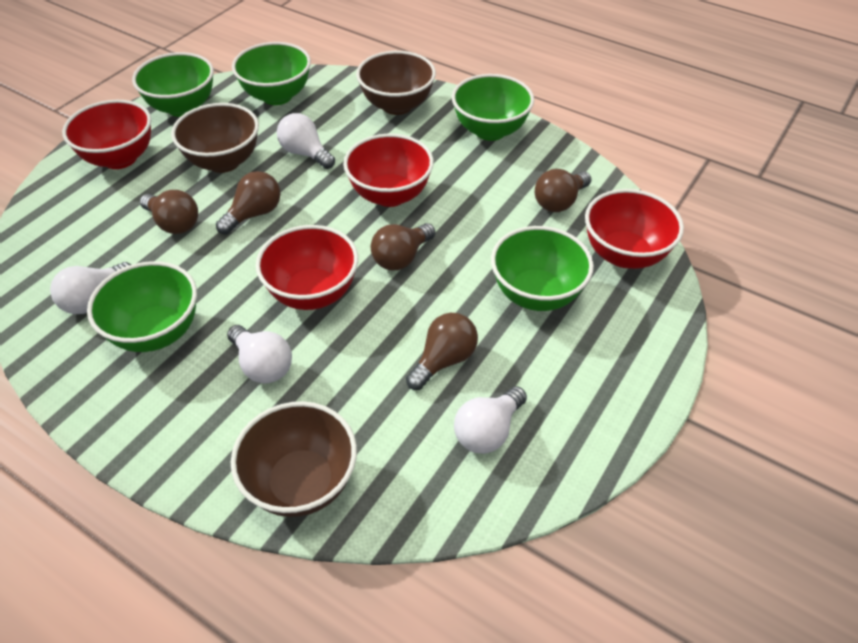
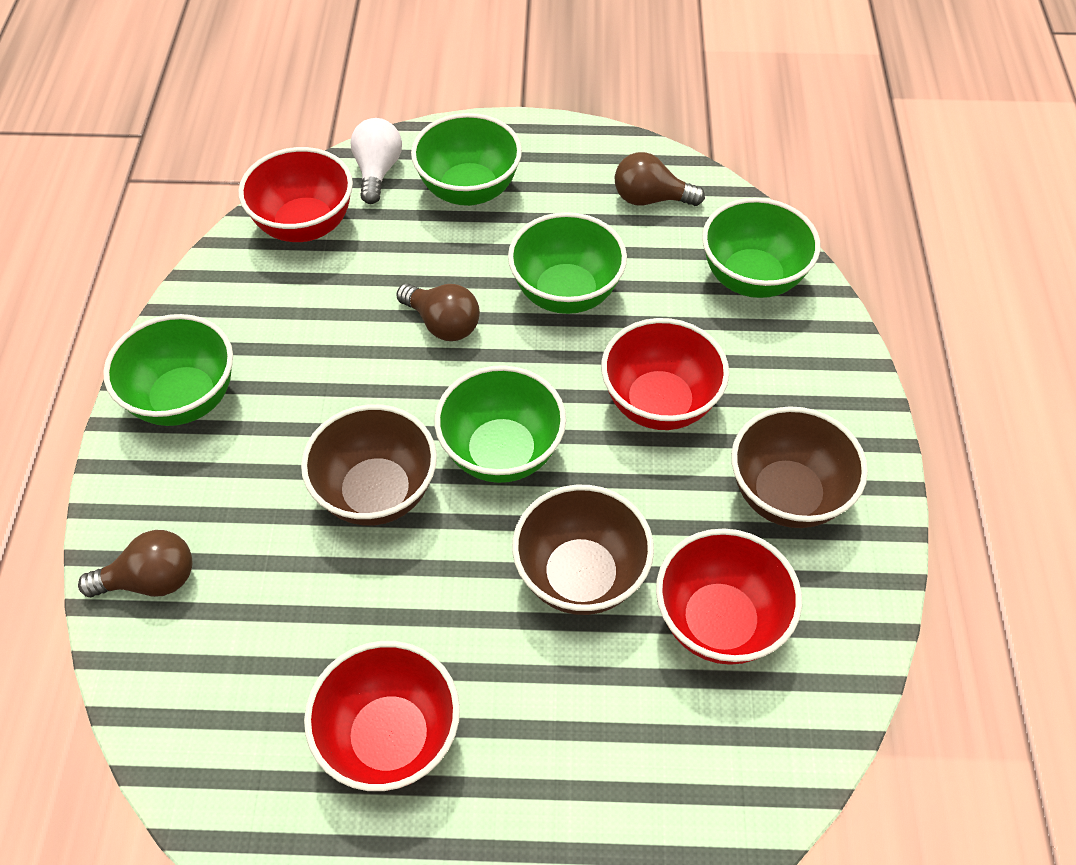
brown light bulb: [140,190,198,234] [216,171,280,235] [371,223,435,270] [406,313,478,390] [535,169,591,212] = 5 -> [78,530,192,597] [396,284,480,341] [615,152,705,206] = 3
white light bulb: [50,262,131,314] [227,325,292,384] [277,113,335,169] [454,386,527,454] = 4 -> [350,118,402,204] = 1

